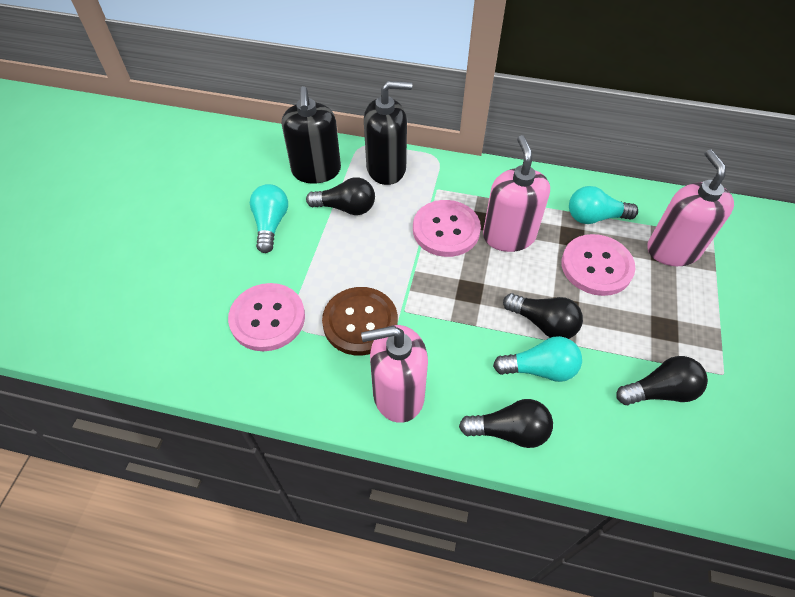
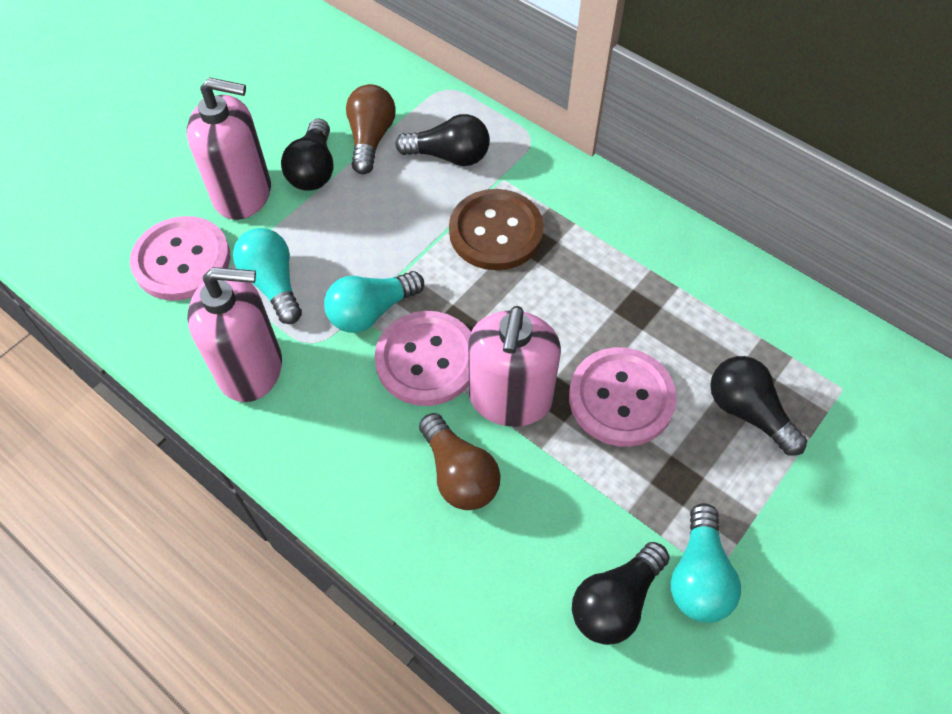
black soap dispenser: [282,86,341,184] [364,81,412,185] = 2 -> none = 0
brown light bulb: none = 0 -> [346,84,396,174] [419,413,500,510] = 2

